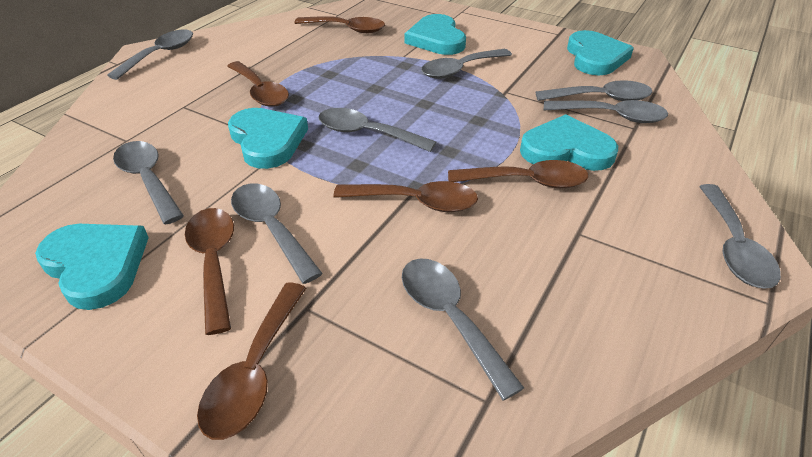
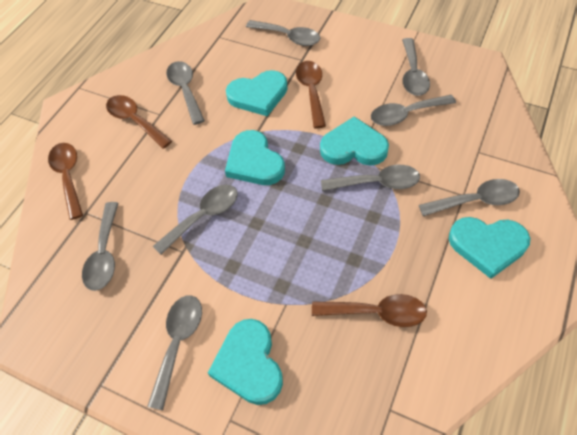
brown spoon: [185,208,234,335] [197,283,306,440] [227,61,289,107] [294,16,385,33] [333,181,478,212] [448,160,588,188] = 6 -> [48,143,83,220] [106,95,172,149] [296,61,326,128] [312,294,427,327] = 4

